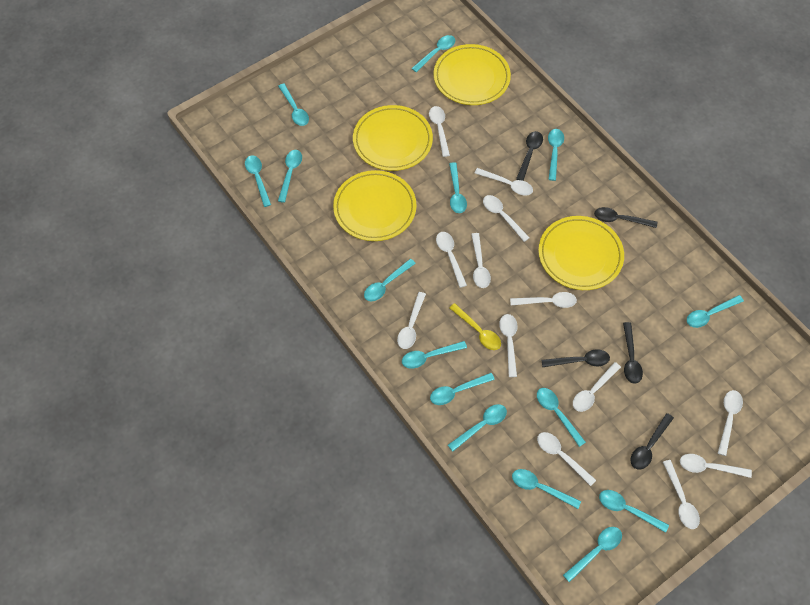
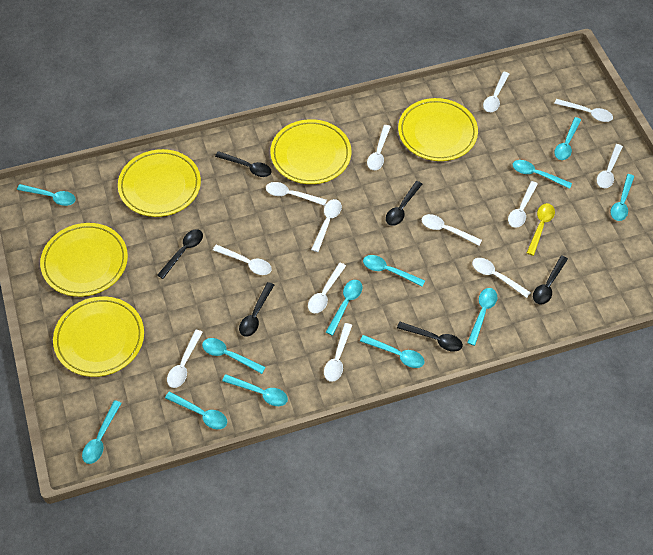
black spoon: [516,131,543,181] [541,349,610,367] [594,207,657,228] [623,322,643,384] [630,413,674,470] = 5 -> [157,229,203,279] [215,151,272,177] [239,282,274,337] [386,181,422,226] [397,322,463,352] [533,255,568,304] = 6
turquoise spoon: [245,155,271,207] [278,84,309,126] [278,150,302,203] [364,259,416,301] [402,341,467,368] [411,35,455,72] [430,373,495,405] [448,404,507,452] [449,162,467,213] [512,469,581,509] [537,388,586,447] [548,129,564,181] [563,527,622,582] [599,490,669,533] [687,295,744,328] = 15 -> [17,184,76,206] [82,400,121,464] [165,391,227,429] [202,338,266,374] [222,374,288,406] [326,280,363,336] [360,335,425,368] [363,255,425,287] [467,288,497,346] [512,160,572,189] [554,117,581,160] [610,174,635,221] = 12
yellow plate: [333,170,417,241] [353,105,433,171] [433,44,511,105] [538,216,624,290] = 4 -> [40,223,128,297] [53,296,144,377] [118,149,201,217] [270,119,351,184] [398,98,478,161] = 5

